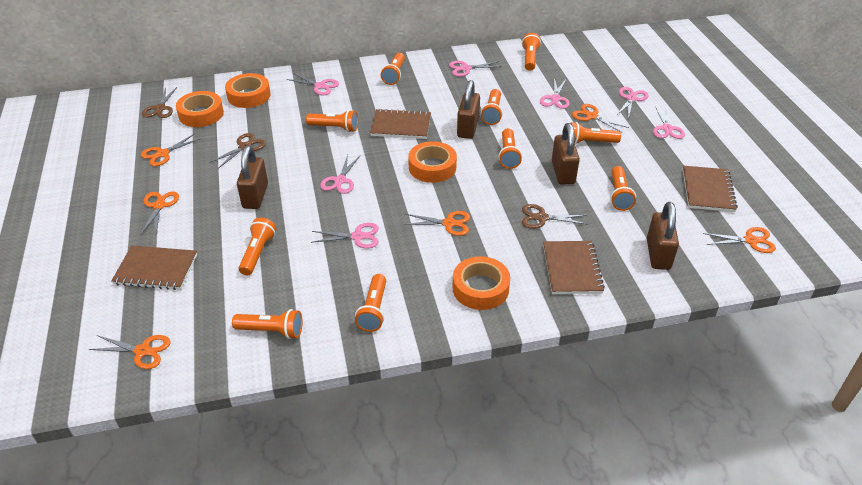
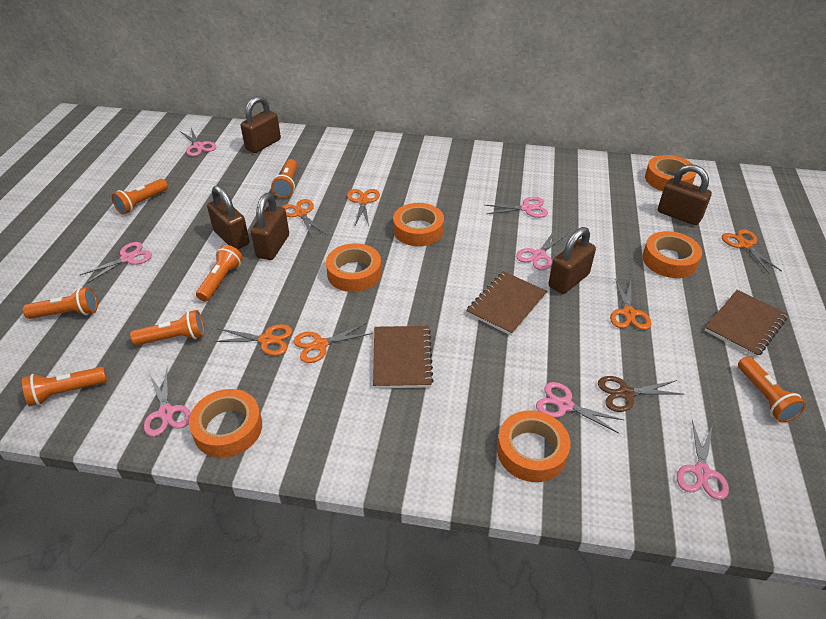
brown notebook: [111,245,197,290] [370,109,431,139] [543,241,605,294] [683,166,738,212] = 4 -> [373,326,434,388] [466,271,547,336] [705,290,788,357] = 3
brown padlock: [237,146,268,209] [457,80,480,139] [552,123,580,185] [647,202,679,270] = 4 -> [207,185,250,250] [241,96,281,153] [251,193,289,260] [549,227,596,294] [658,164,712,225] = 5
brown scissors: [142,87,177,118] [209,133,266,169] [522,204,588,229] = 3 -> [598,376,683,412] = 1
orange flashlight: [232,309,302,339] [239,218,276,275] [306,110,358,132] [355,274,386,332] [381,53,405,85] [481,89,503,125] [498,128,522,169] [522,33,541,71] [570,122,621,145] [610,166,636,211] = 10 -> [22,367,107,406] [23,287,98,319] [111,179,168,215] [130,310,204,346] [196,245,243,302] [271,159,297,198] [738,356,806,423] = 7
orange tape: [176,91,224,127] [225,73,271,108] [408,141,457,183] [453,256,510,310] = 4 -> [189,389,262,458] [326,243,382,292] [393,203,444,246] [497,410,570,482] [642,231,702,278] [645,155,696,191] = 6

